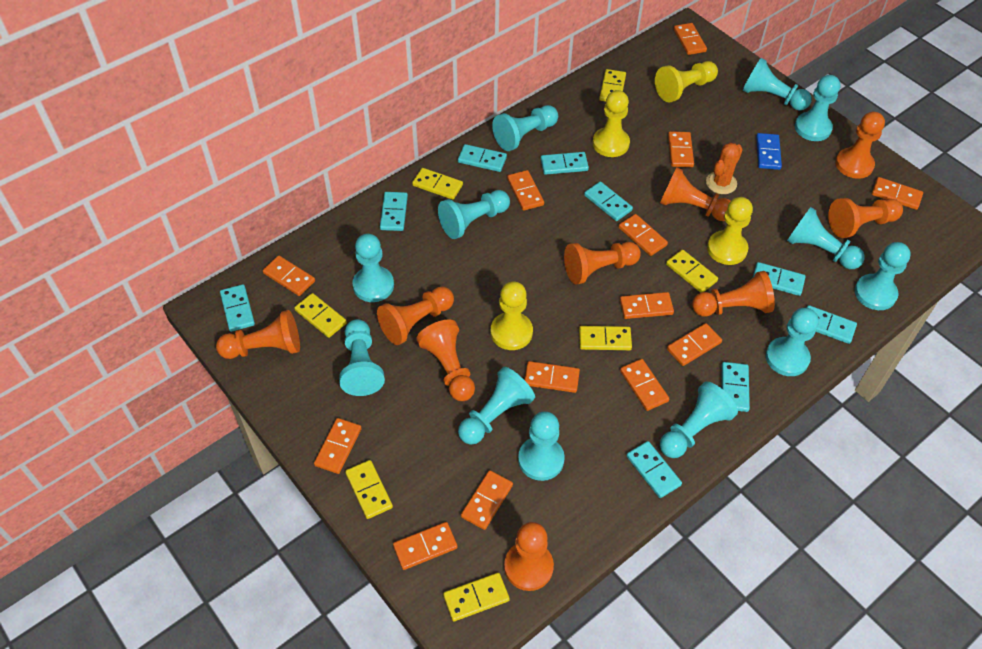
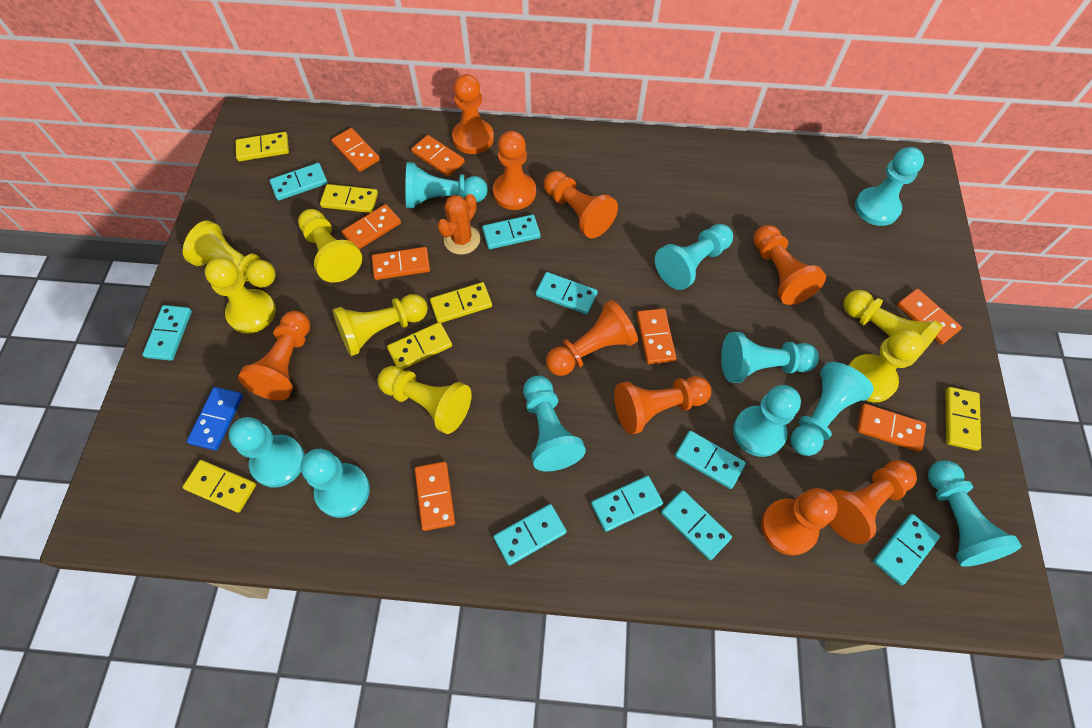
orange domino: [263,256,315,296] [314,418,362,474] [393,522,458,570] [461,470,513,530] [507,170,544,211] [525,361,580,393] [619,214,668,256] [620,292,674,319] [620,359,669,411] [667,323,722,366] [668,131,694,167] [674,23,707,55] [872,177,923,210] = 13 -> [331,128,380,172] [342,204,401,249] [372,247,430,280] [411,135,465,177] [415,462,455,531] [637,308,676,364] [857,404,926,452] [897,289,962,345] = 8
turquoise pawn: [339,319,385,396] [352,234,394,302] [438,190,510,239] [458,367,535,445] [492,105,558,151] [518,411,565,481] [660,381,738,458] [743,58,812,111] [766,308,819,376] [787,207,865,269] [795,75,840,141] [855,242,911,310] = 12 -> [229,417,305,488] [300,449,370,518] [405,162,488,208] [523,376,586,472] [655,224,733,290] [721,332,819,383] [733,385,801,457] [790,362,874,456] [855,147,924,226] [928,460,1022,567] = 10
yellow domino: [294,293,347,338] [345,460,393,519] [412,168,463,200] [443,573,510,621] [579,326,632,350] [599,69,626,102] [666,250,718,293] = 7 -> [183,460,256,513] [236,132,289,161] [320,184,378,213] [387,322,452,369] [430,282,492,323] [946,387,981,451] = 6
yellow pawn: [491,281,533,350] [593,90,630,157] [655,61,718,102] [707,197,753,265] = 4 -> [183,221,276,288] [205,257,276,334] [298,209,362,283] [333,294,428,356] [377,366,472,434] [843,290,943,366] [848,328,924,402] = 7

